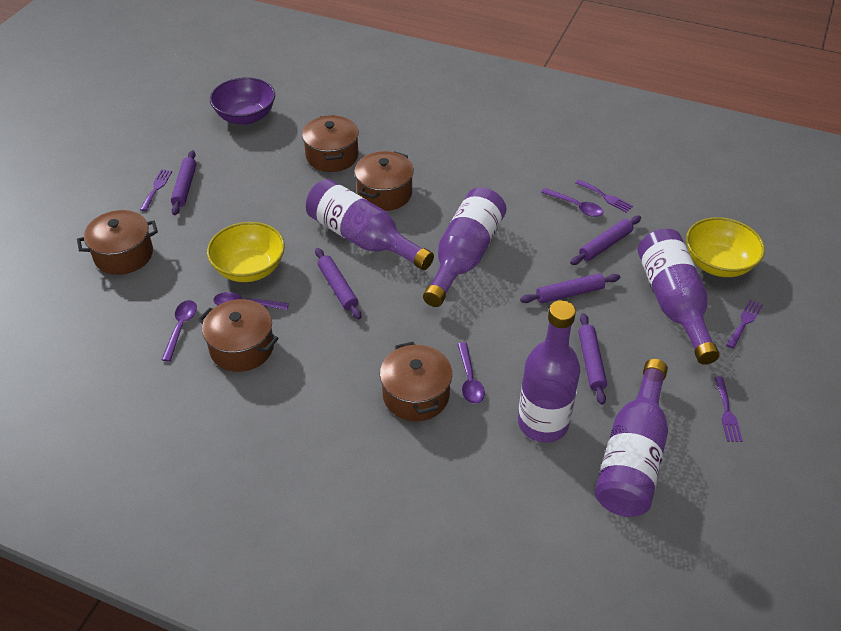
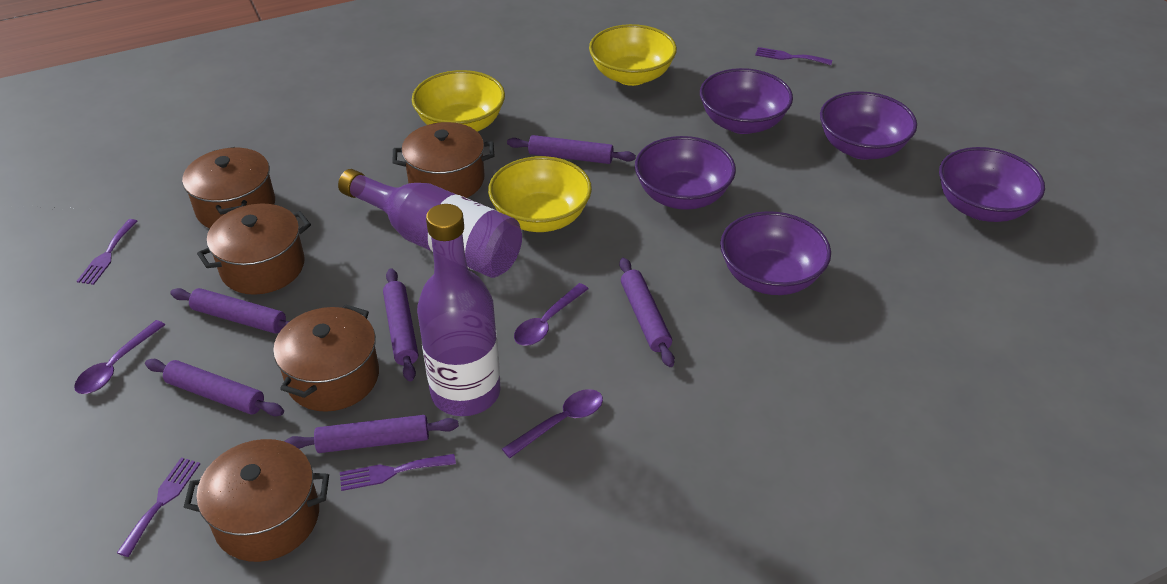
purple bottle: [306,179,434,270] [423,187,507,307] [518,300,580,442] [595,359,668,517] [638,229,720,365] = 5 -> [338,169,522,278] [417,204,500,416] = 2
purple bowl: [210,77,275,125] = 1 -> [635,136,736,210] [700,68,793,134] [720,211,831,295] [820,91,917,160] [939,147,1045,222] = 5
purple rolling pin: [171,150,197,215] [315,248,361,319] [520,273,620,303] [570,216,641,265] [578,313,607,405] = 5 -> [145,359,284,416] [170,288,290,334] [284,415,459,453] [383,268,418,381] [507,135,636,164] [619,258,675,367] = 6
purple spoon: [161,300,197,362] [213,292,289,310] [458,342,485,404] [541,188,603,217] = 4 -> [74,320,165,394] [502,389,603,458] [514,283,589,346] = 3
yellow bowl: [207,222,285,282] [686,217,765,277] = 2 -> [412,70,505,132] [488,156,592,232] [589,24,677,86] = 3

